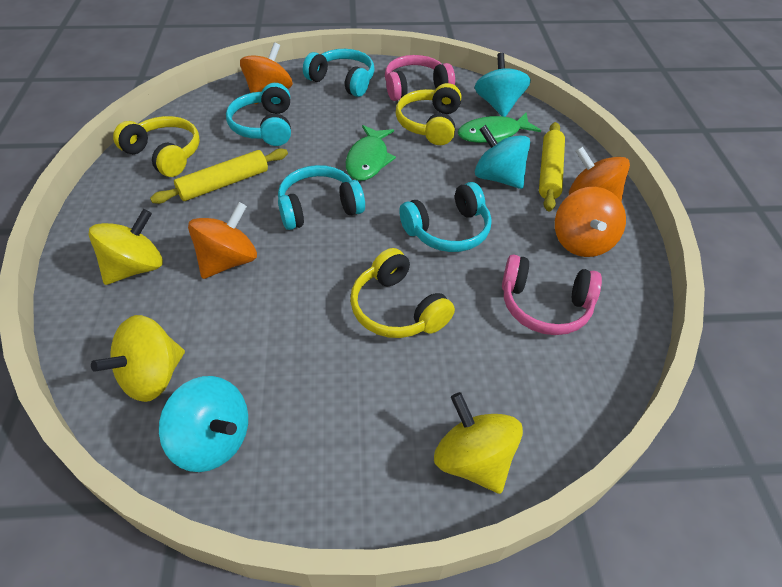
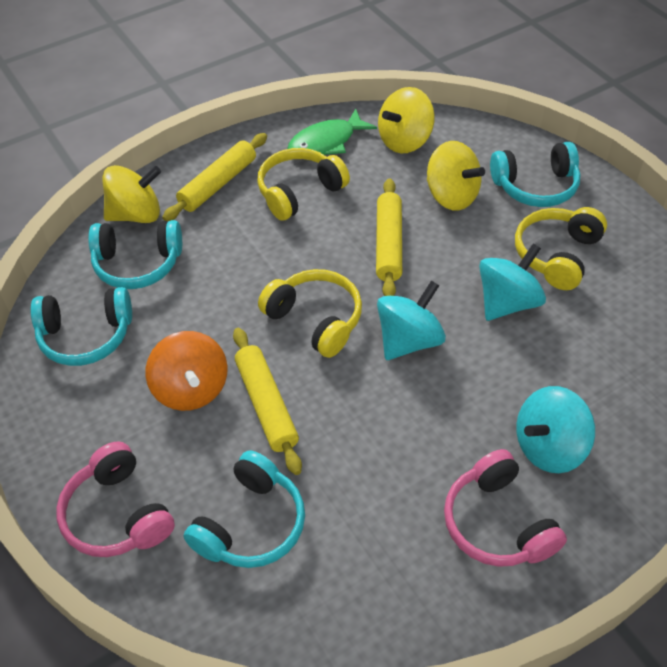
green fish: [346,125,396,181] [458,113,541,143] = 2 -> [287,109,377,155] = 1
orange spinning top: [188,202,257,279] [240,42,293,104] [555,187,626,257] [569,146,630,202] = 4 -> [145,331,228,411] = 1
yellow rolling pin: [150,148,288,204] [539,122,565,211] = 2 -> [162,133,267,221] [233,328,302,475] [376,178,402,296] = 3

